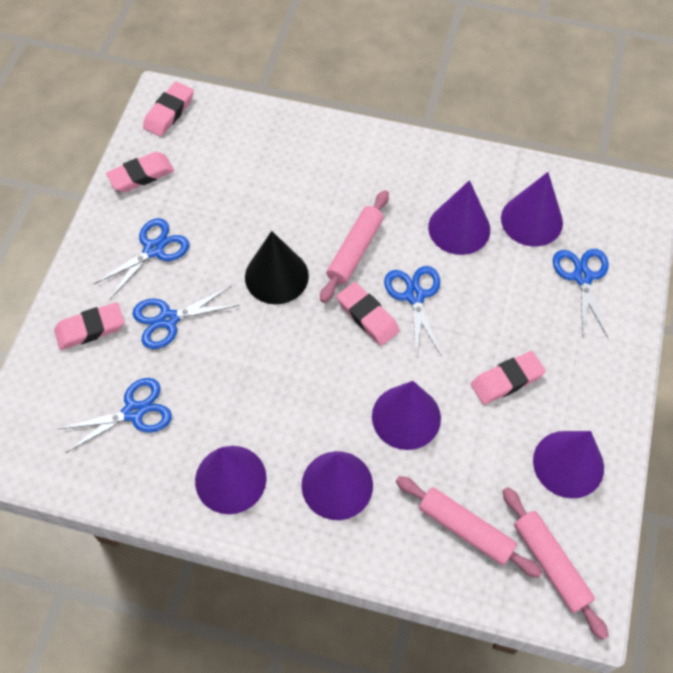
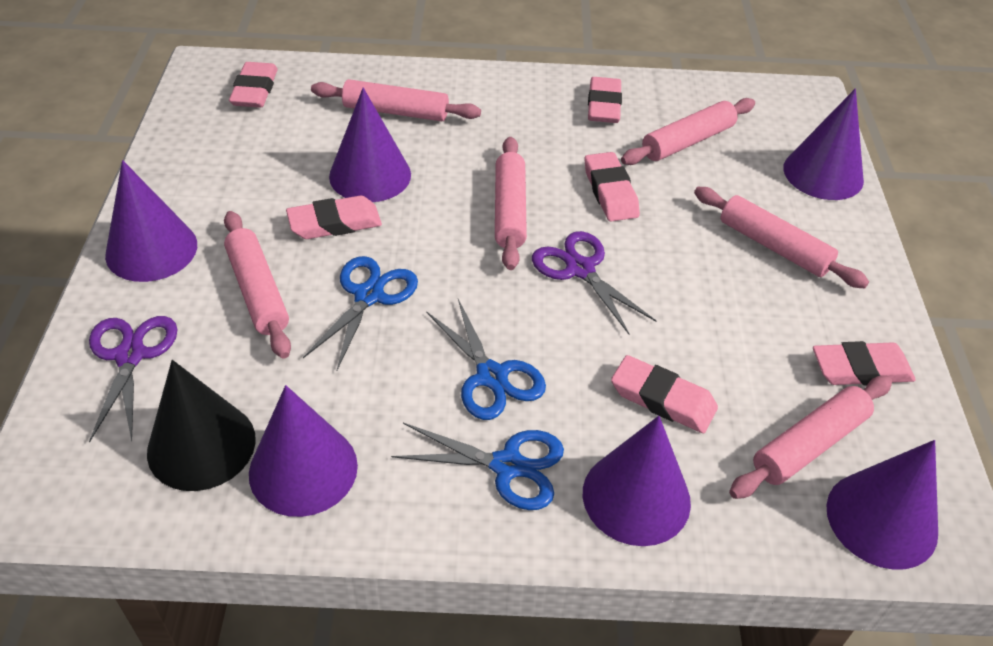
blue scissors: [59,378,172,453] [93,218,189,299] [132,286,240,349] [384,266,441,355] [553,249,609,338] = 5 -> [303,256,418,370] [391,423,564,510] [426,299,546,420] = 3
pink eraser: [54,302,124,350] [106,152,174,192] [143,82,194,137] [337,282,400,346] [471,351,546,405] = 5 -> [229,62,278,108] [286,196,382,239] [584,152,640,222] [588,77,622,123] [611,355,718,433] [813,341,915,385] = 6
pink rolling pin: [320,190,389,303] [396,476,542,578] [503,487,609,640] = 3 -> [224,211,291,359] [311,79,481,121] [495,137,527,270] [621,98,755,165] [694,187,869,288] [729,376,892,499] = 6
purple scissors: none = 0 -> [89,316,178,443] [532,231,656,334] = 2

